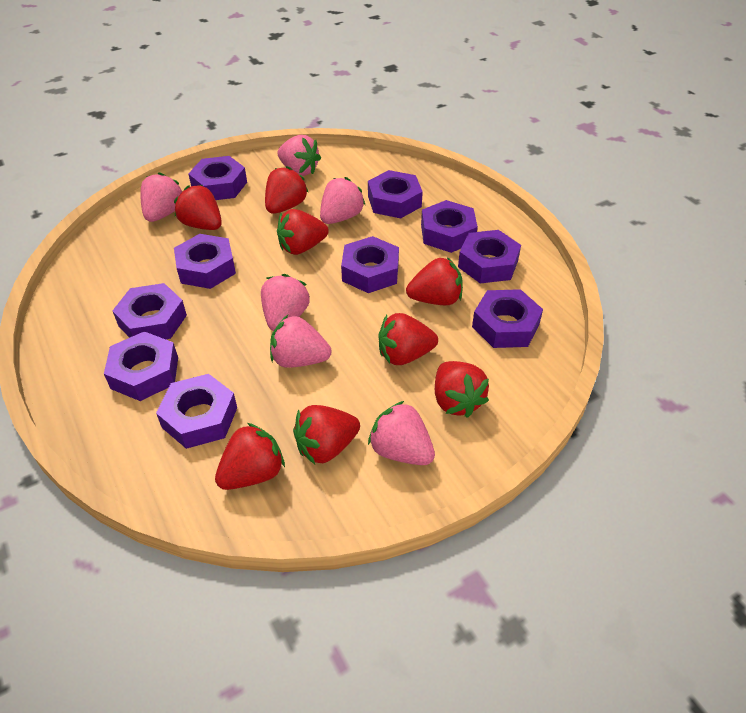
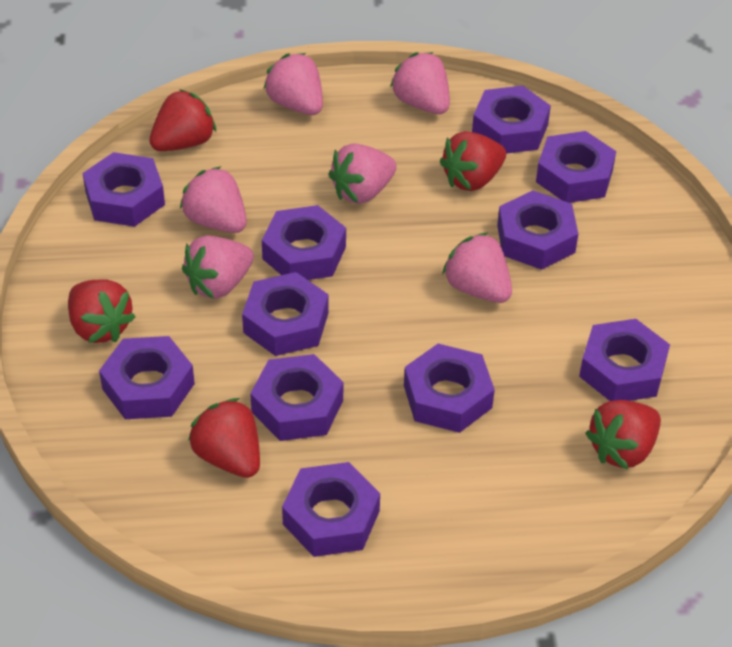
purple nut: [104,331,178,401] [112,283,187,339] [156,374,237,449] [174,234,236,289] [188,156,247,200] [341,236,399,293] [368,170,423,218] [421,200,478,253] [458,230,521,283] [472,289,543,348] = 10 -> [82,152,165,227] [99,336,195,419] [242,272,328,356] [250,354,343,441] [262,205,346,280] [282,462,380,557] [404,344,495,433] [472,86,551,154] [497,190,578,270] [536,131,616,203] [579,319,670,401] = 11
red strawberry: [174,185,222,230] [215,423,285,490] [265,166,309,214] [277,209,329,255] [293,405,360,464] [378,313,438,365] [406,257,463,305] [435,361,489,418] = 8 -> [68,279,136,343] [149,89,216,151] [188,398,260,478] [440,131,506,191] [585,400,661,470] = 5

